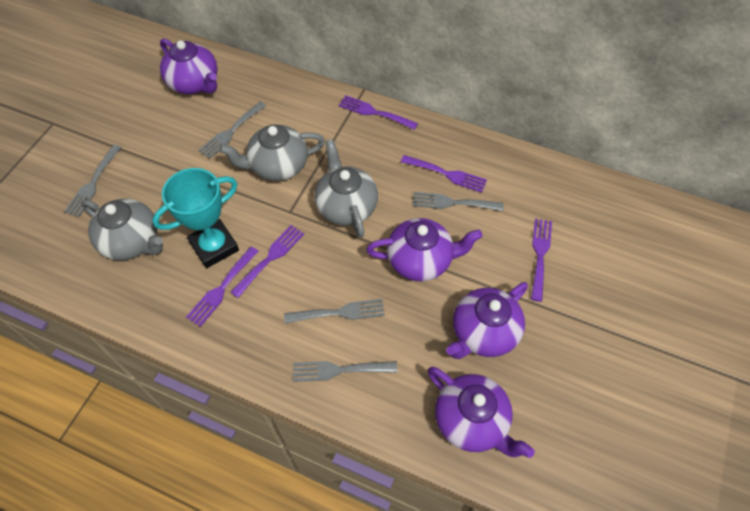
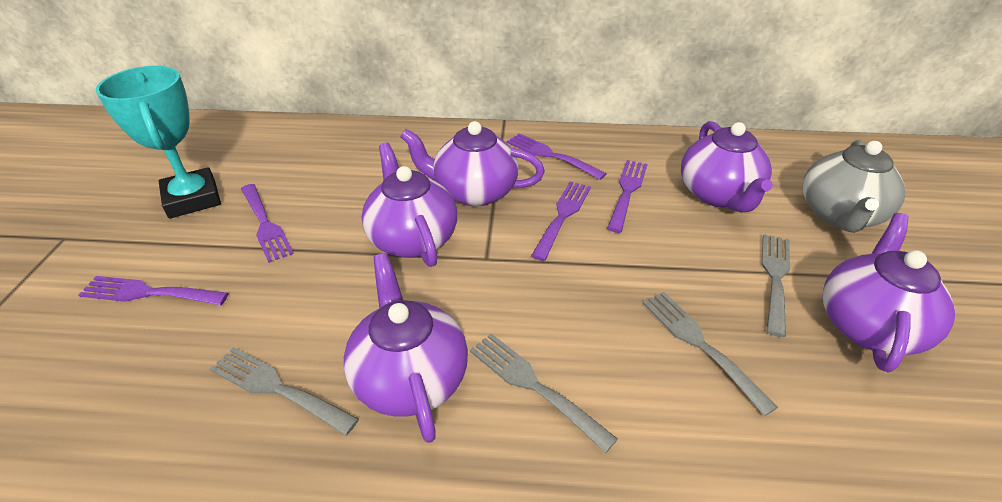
grey fork: [64,145,122,217] [198,102,266,159] [284,299,385,324] [292,361,397,382] [412,192,504,211] = 5 -> [210,347,359,435] [470,334,618,453] [642,292,778,416] [762,234,790,337] = 4
grey teapot: [81,199,163,260] [219,124,325,181] [315,139,378,238] = 3 -> [802,140,906,233] = 1
purple teapot: [160,38,217,94] [366,218,482,282] [428,367,535,458] [446,282,528,359] = 4 -> [344,253,468,443] [362,143,457,267] [400,121,545,206] [681,121,773,212] [823,213,955,372] = 5

